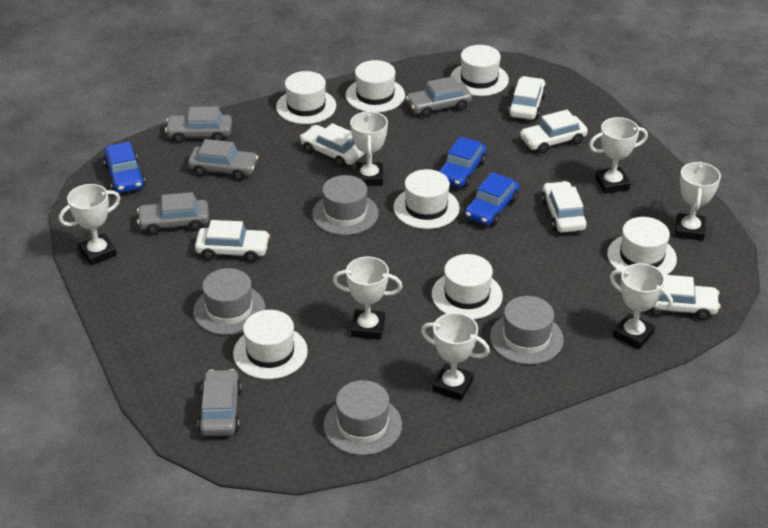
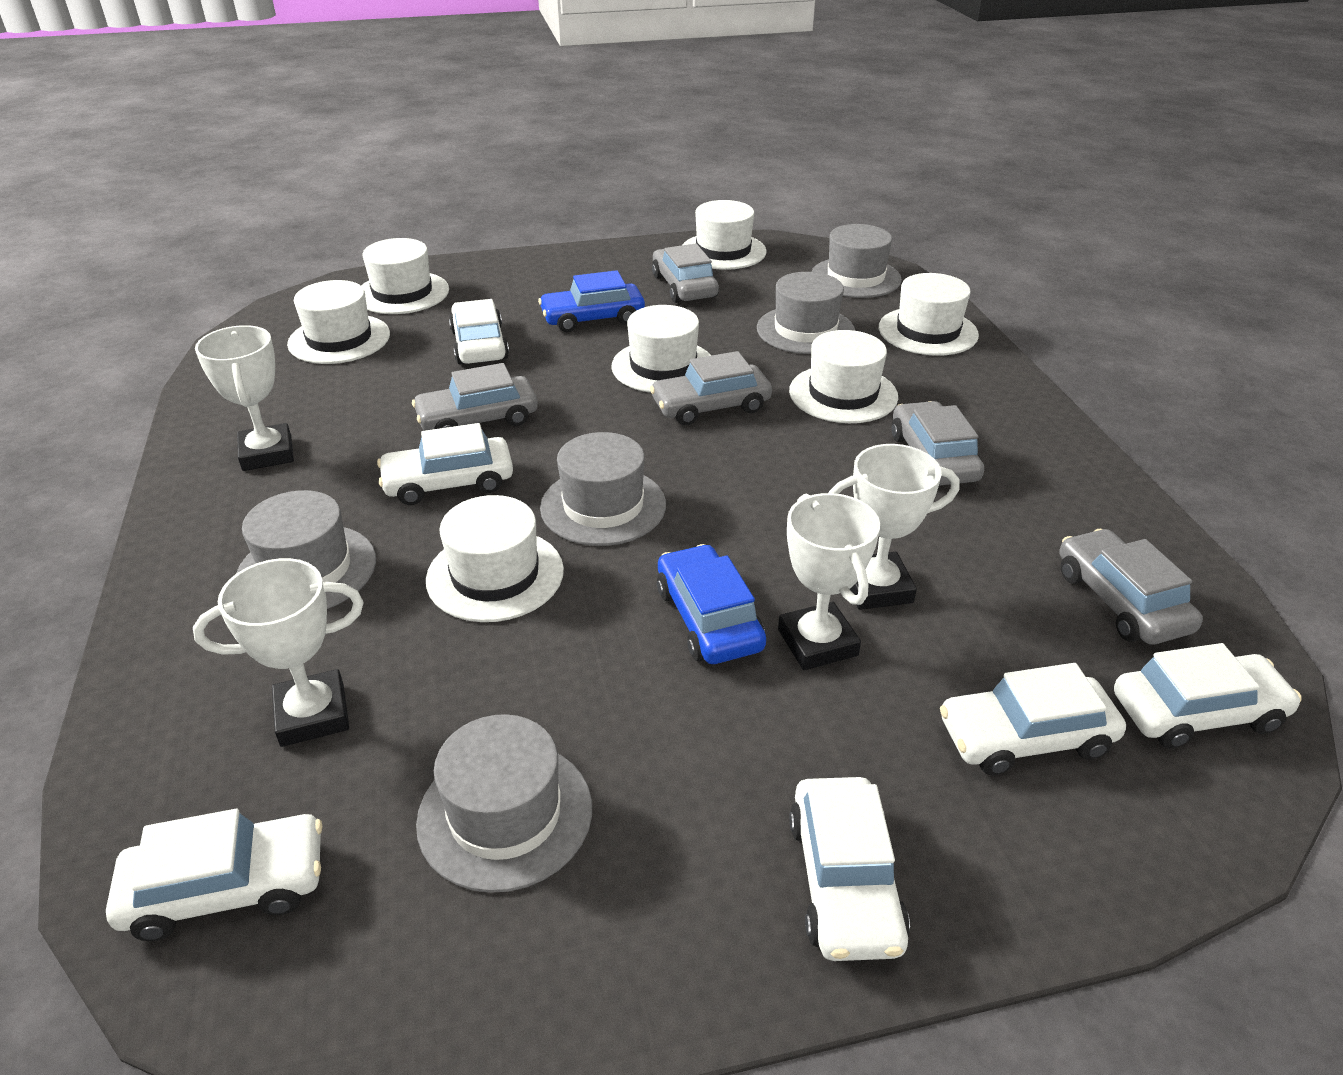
blue car: [103,142,145,193] [439,136,487,188] [465,172,519,226] = 3 -> [538,270,645,332] [657,544,766,664] = 2
grey hat: [193,268,265,335] [312,175,379,235] [324,380,402,455] [490,296,564,365] = 4 -> [236,490,376,609] [416,714,592,893] [540,432,666,546] [757,272,855,354] [811,224,902,298] = 5
white trophy: [59,184,120,266] [333,257,403,340] [350,111,388,186] [421,313,490,401] [589,117,648,194] [610,263,673,349] [675,162,721,241] = 7 -> [193,558,364,747] [195,325,294,471] [778,493,880,670] [828,444,960,610] = 4

